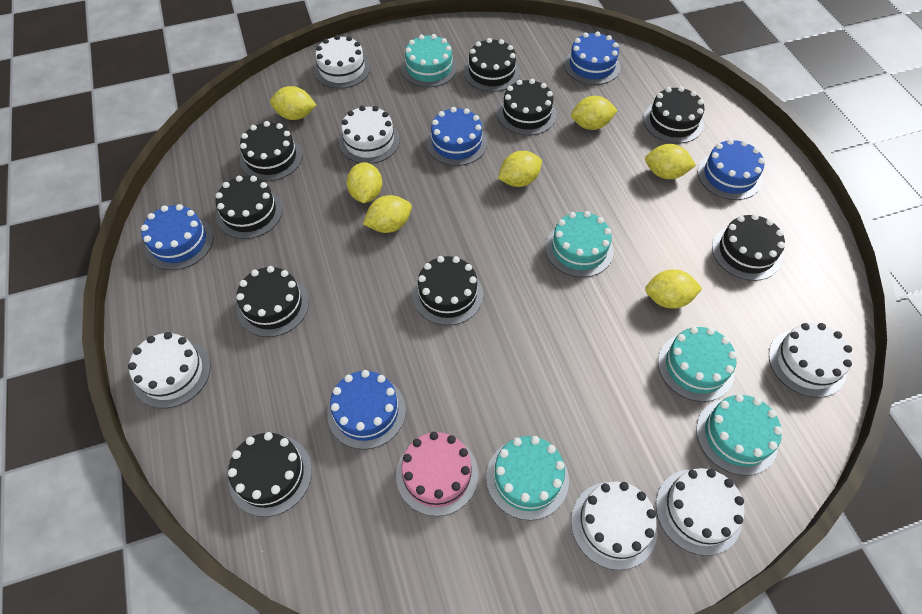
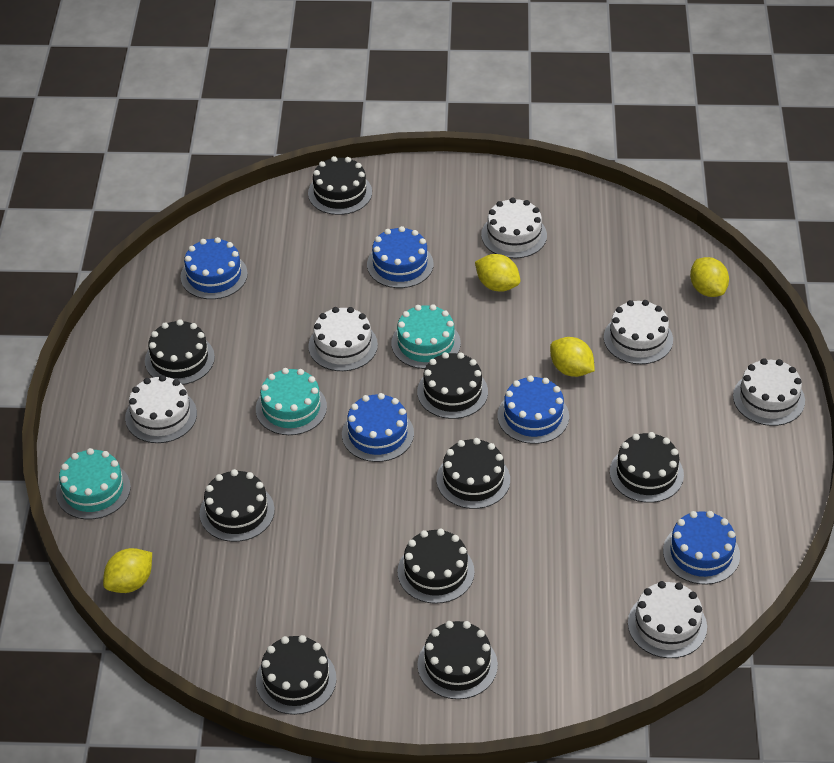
pink cake: [396,432,478,516] = 1 -> none = 0
turquoise cake: [401,34,457,87] [486,436,569,520] [545,211,614,277] [658,326,737,402] [696,394,783,476] = 5 -> [56,448,131,520] [256,368,327,435] [391,304,461,369] = 3
yellow lemon: [270,86,316,120] [346,162,382,203] [363,195,412,233] [498,151,542,187] [571,96,618,130] [645,144,696,179] [645,269,702,309] = 7 -> [103,548,152,593] [475,254,520,292] [550,337,595,377] [690,257,729,297] = 4

